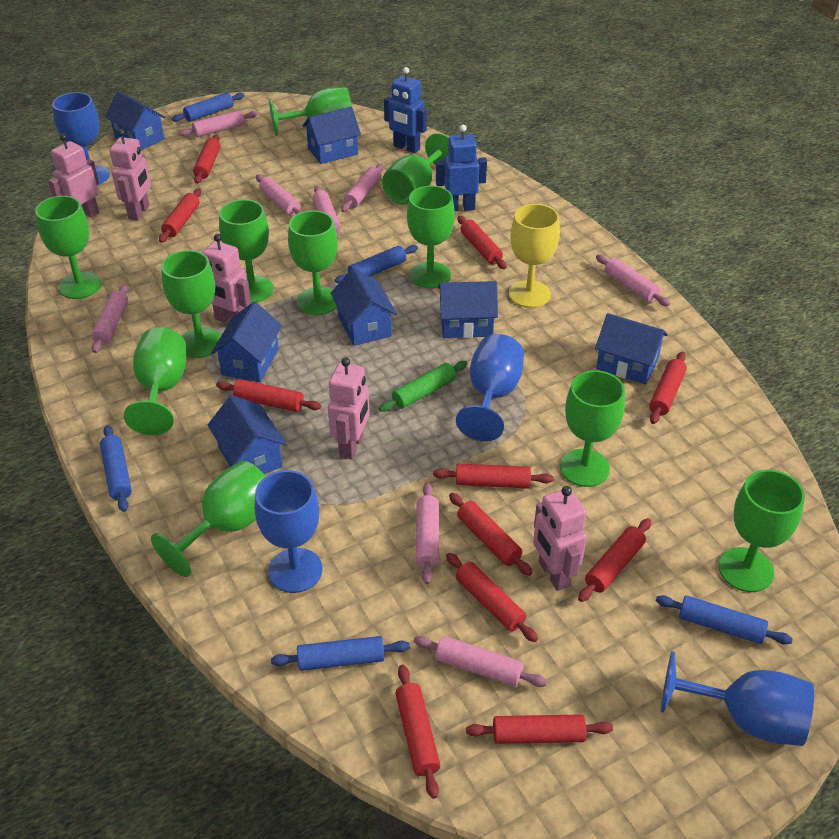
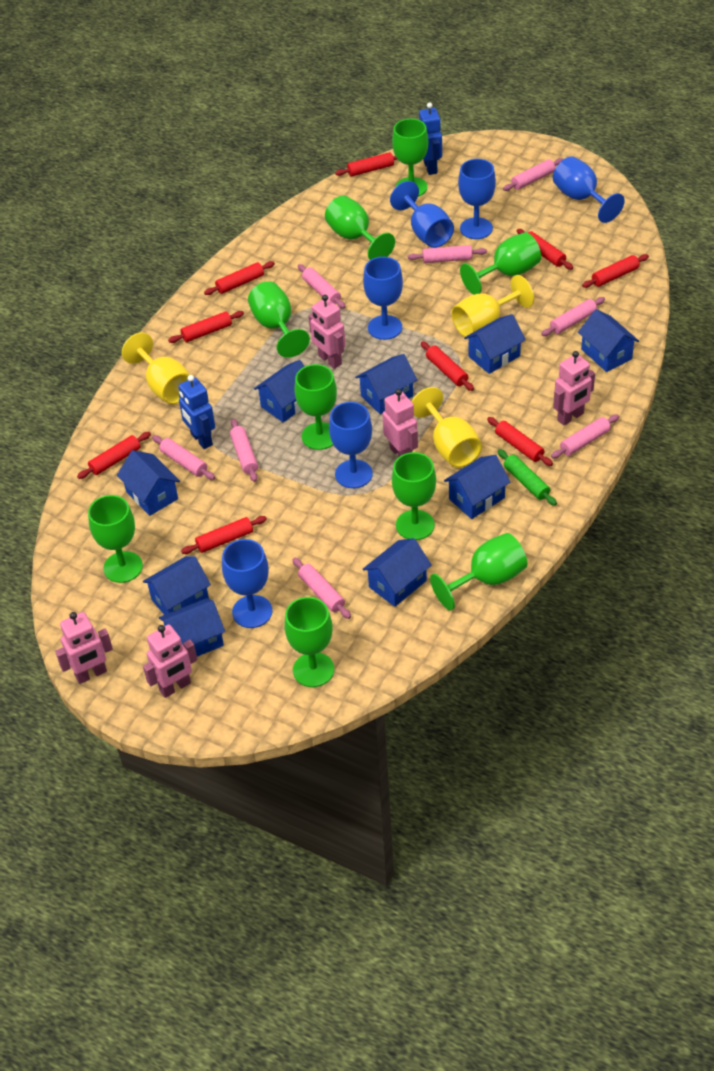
blue goblet: [52,92,110,185] [255,470,323,593] [456,334,524,441] [661,651,814,746] = 4 -> [222,539,272,628] [329,402,373,488] [363,257,403,340] [390,181,454,248] [458,159,496,239] [553,156,625,223] = 6
blue house: [105,91,165,150] [207,395,286,474] [211,302,282,382] [302,107,361,164] [331,268,397,346] [438,281,498,338] [595,313,668,384] = 7 -> [117,450,180,516] [143,556,211,615] [159,598,225,657] [254,360,305,423] [355,354,417,414] [362,538,432,607] [444,455,510,519] [464,314,526,374] [578,309,639,372] = 9
blue rolling pin: [100,425,132,512] [172,93,244,122] [271,636,410,671] [335,245,418,283] [656,595,793,645] = 5 -> none = 0
green goblet: [35,196,101,299] [124,327,187,435] [151,460,266,577] [161,250,221,358] [219,199,273,303] [269,87,352,136] [288,210,338,315] [382,133,449,205] [407,186,455,288] [560,370,625,487] [719,469,805,592] = 11 -> [88,495,143,583] [248,281,310,358] [284,597,334,687] [294,364,337,450] [325,196,395,260] [392,119,429,197] [392,452,436,540] [430,533,527,611] [460,232,541,295] = 9
red rolling pin: [159,189,201,243] [193,135,220,184] [216,379,321,412] [395,665,441,799] [433,464,553,489] [446,553,538,642] [449,493,532,576] [457,216,507,269] [466,714,613,744] [578,518,651,602] [649,352,687,424] = 11 -> [77,432,151,479] [168,311,244,343] [181,516,267,554] [204,261,275,295] [335,152,398,177] [421,341,474,391] [487,417,553,466] [517,229,573,270] [582,254,649,288] = 9
yellow goblet: [508,204,560,308] = 1 -> [122,332,190,404] [411,387,482,468] [452,275,534,337] = 3

